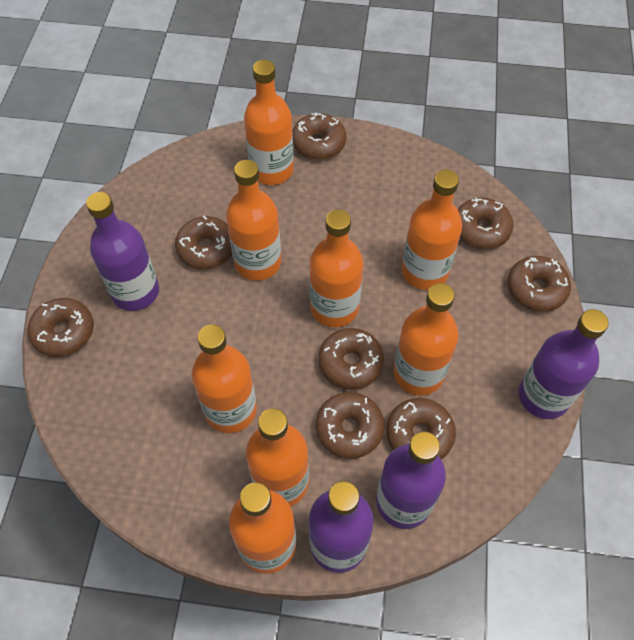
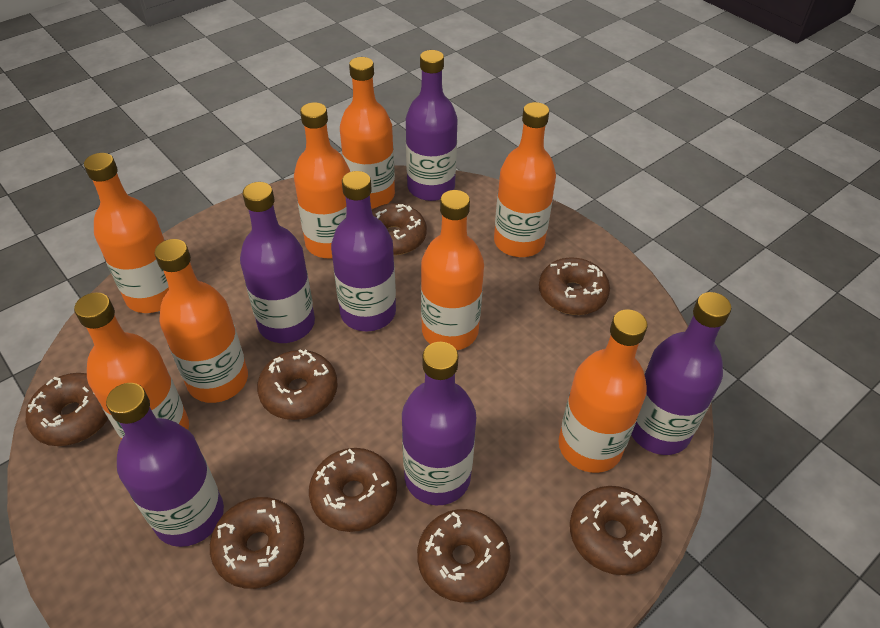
purple bottle: [86,192,159,311] [309,481,374,573] [376,431,446,529] [519,309,609,419] = 4 -> [106,383,224,547] [240,182,315,343] [331,171,396,331] [402,342,476,505] [406,50,458,201] [631,292,731,455] = 6

